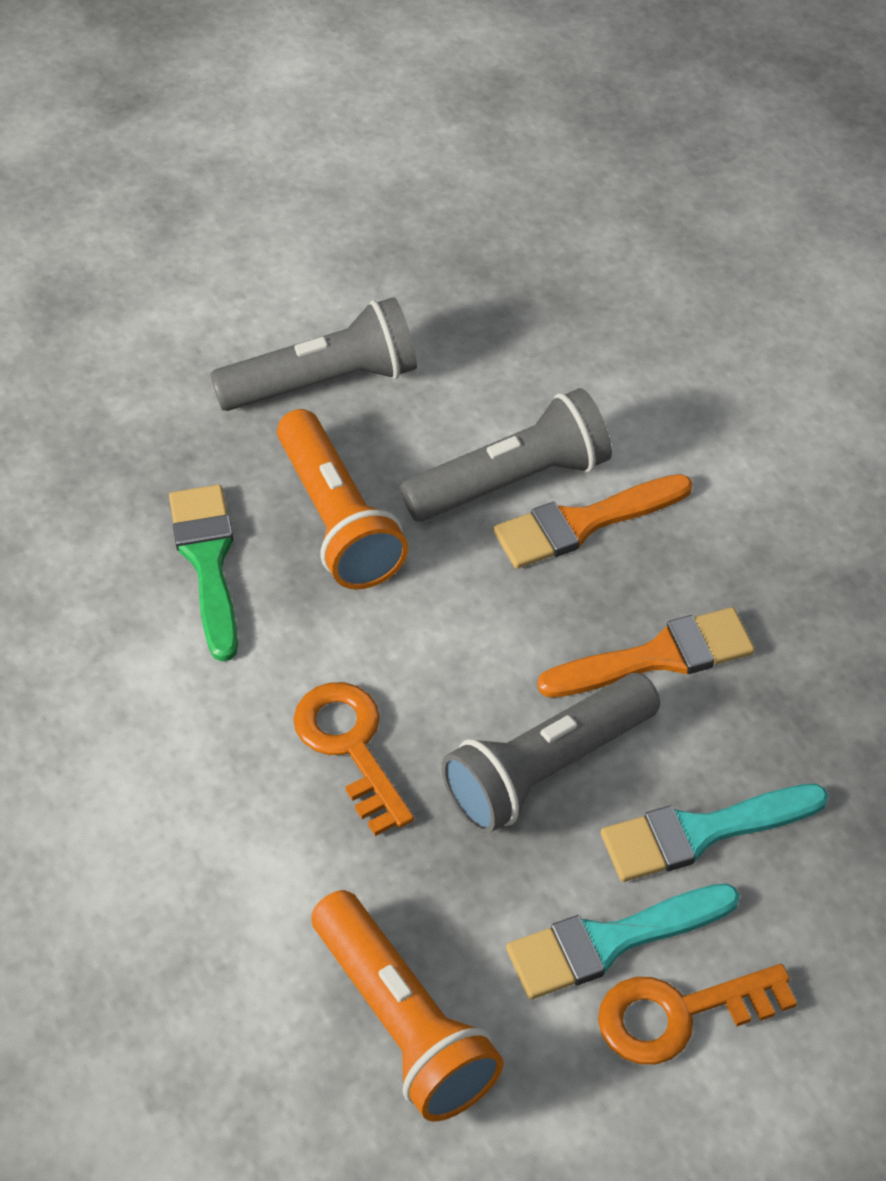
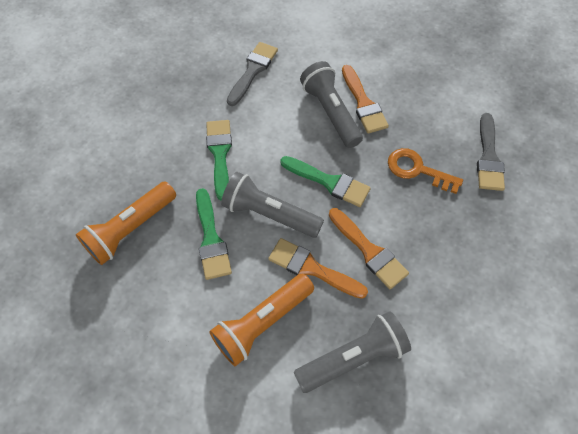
green brush: [169,484,238,661] = 1 -> [196,188,232,280] [206,120,232,201] [280,156,371,207] = 3
grey brush: none = 0 -> [227,42,278,106] [477,113,505,191] = 2
orange brush: [493,474,693,569] [537,607,755,698] = 2 -> [268,238,368,299] [329,208,409,289] [342,65,389,133] = 3
orange key: [294,682,414,836] [598,964,797,1064] = 2 -> [388,148,463,194] = 1
turquoise brush: [506,883,740,1000] [601,784,829,882] = 2 -> none = 0

